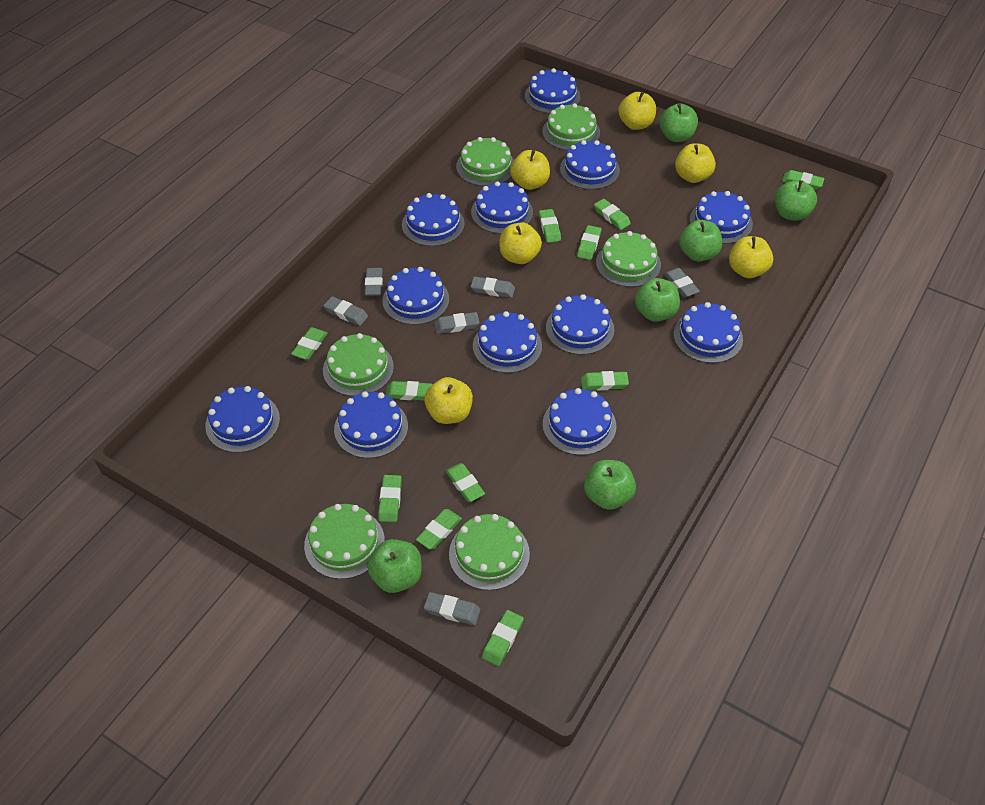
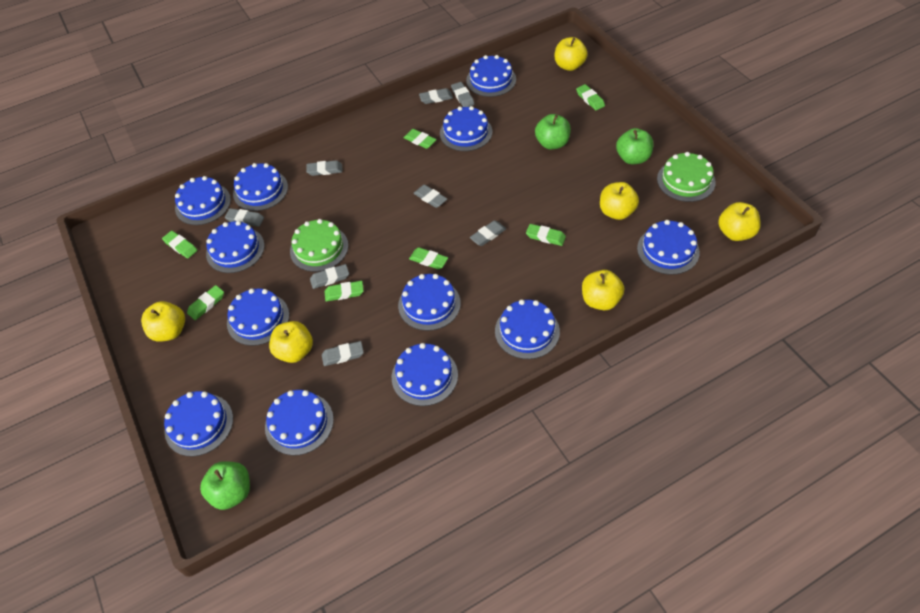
green apple: [367,539,422,593] [584,460,636,510] [635,278,680,322] [659,103,698,142] [679,220,722,261] [775,180,817,221] = 6 -> [200,461,250,510] [535,114,571,149] [616,128,653,164] = 3
green cake: [304,504,385,579] [323,333,394,396] [449,514,530,590] [456,137,514,186] [542,103,600,151] [596,231,661,287] = 6 -> [290,219,348,272] [657,152,716,202] = 2
green eraser: [291,327,328,360] [378,475,402,522] [386,381,433,400] [416,509,462,549] [445,463,485,502] [482,610,524,666] [539,209,561,243] [577,225,601,260] [581,371,629,390] [594,199,631,230] [782,170,824,190] = 11 -> [162,231,198,258] [187,285,224,320] [325,281,364,302] [404,129,437,149] [409,247,448,269] [526,224,566,246] [576,84,605,110] = 7
grey eraser: [324,296,368,326] [365,268,383,296] [424,592,481,625] [434,312,480,334] [471,277,515,298] [664,268,700,297] = 6 -> [225,208,264,227] [306,160,342,176] [310,264,349,289] [322,341,364,366] [413,185,447,208] [419,88,453,104] [451,82,474,107] [470,220,506,246] = 8

